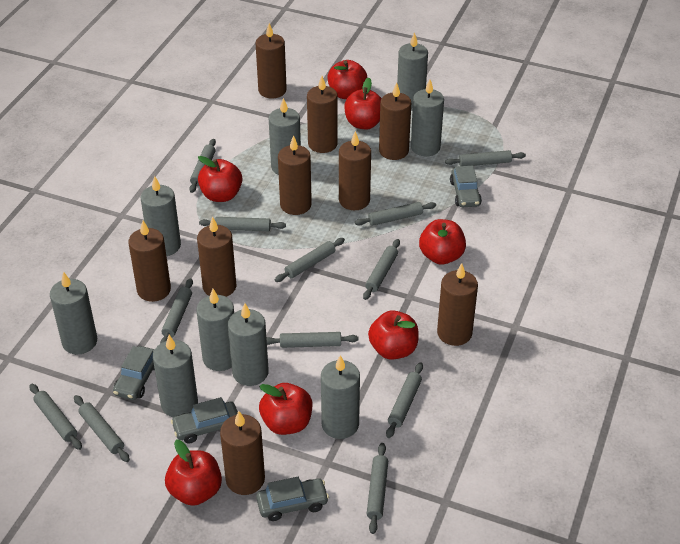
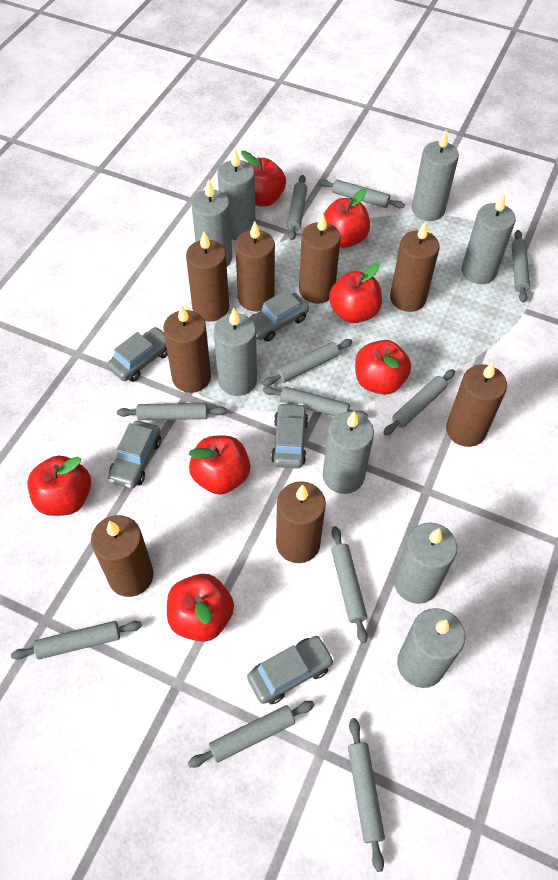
brown candle: [128,221,171,302] [197,216,236,297] [220,411,265,495] [256,23,287,99] [278,135,312,215] [307,76,338,153] [339,131,371,210] [379,82,411,160] [437,263,478,346] = 9 -> [91,515,154,597] [163,304,211,393] [186,231,229,322] [235,221,275,312] [276,481,326,563] [299,213,341,304] [390,222,440,312] [446,361,507,447] = 8
grey candle: [50,271,97,354] [141,176,181,256] [153,335,198,417] [196,289,234,371] [228,303,269,386] [269,98,301,175] [321,355,360,439] [397,32,428,108] [411,79,444,156] = 9 -> [191,179,232,266] [214,308,257,396] [218,149,255,240] [323,411,374,494] [394,522,457,604] [397,608,465,688] [412,130,459,221] [462,194,516,284] = 8
grey car: [113,346,155,400] [171,397,238,444] [256,477,329,521] [450,166,482,207] = 4 -> [107,327,168,382] [108,421,161,488] [247,636,334,704] [249,290,309,342] [271,403,308,469] = 5
grey rolling pin: [30,384,82,450] [74,395,130,462] [160,278,193,344] [189,139,216,193] [199,217,286,231] [266,332,359,348] [275,238,345,282] [355,202,436,226] [363,239,400,300] [367,443,388,534] [386,362,423,438] [445,150,526,166] = 12 -> [11,621,142,660] [117,403,227,420] [188,701,315,768] [262,339,352,386] [263,386,368,417] [287,175,307,240] [318,179,405,208] [331,526,368,643] [348,718,385,872] [383,369,455,435] [512,230,530,303] = 11

